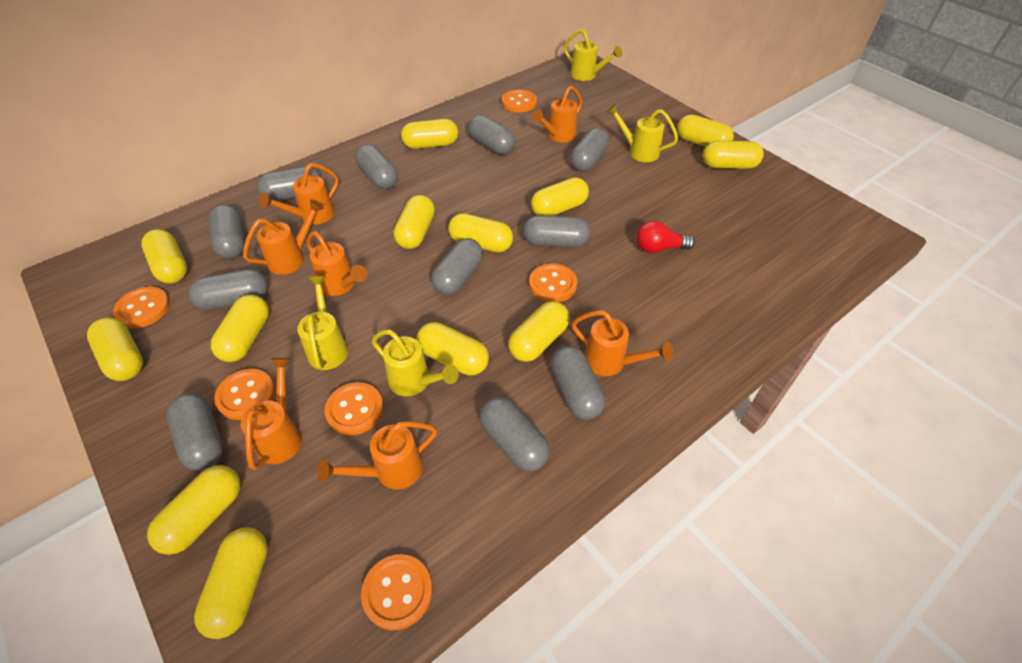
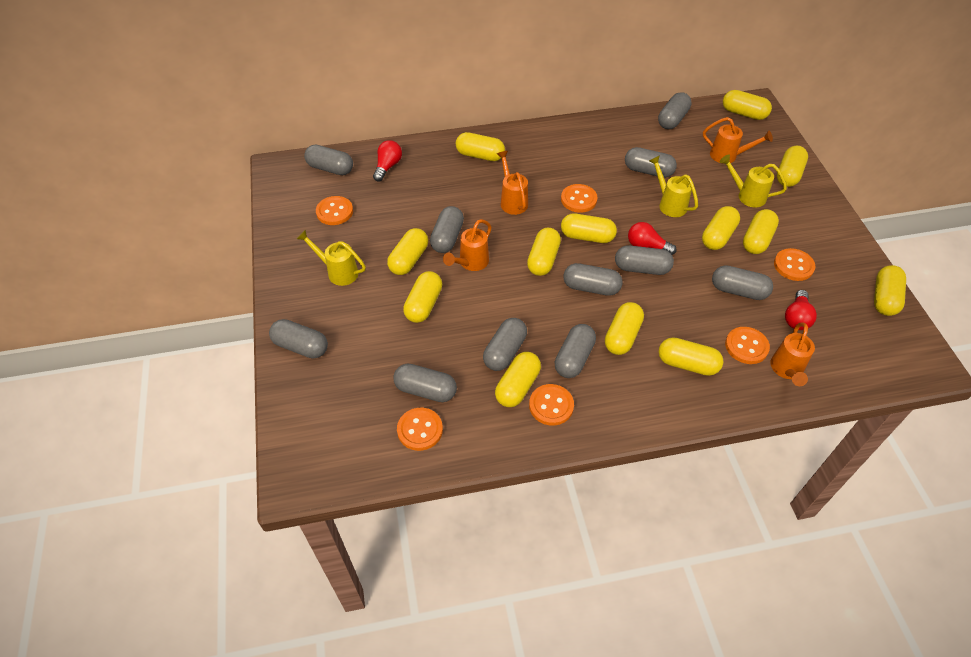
orange watering can: [241,358,302,470] [243,200,324,275] [259,163,339,225] [306,231,367,296] [317,421,437,489] [532,86,582,142] [572,310,673,376] = 7 -> [443,219,491,271] [497,151,528,215] [703,117,773,164] [770,322,815,386] = 4
red light bulb: [636,220,695,253] = 1 -> [373,140,402,181] [628,222,677,255] [785,290,817,330] = 3
yellow watering can: [297,276,348,370] [372,329,459,396] [564,29,622,81] [606,104,678,162] = 4 -> [297,230,366,286] [649,155,698,217] [720,154,787,208] = 3

